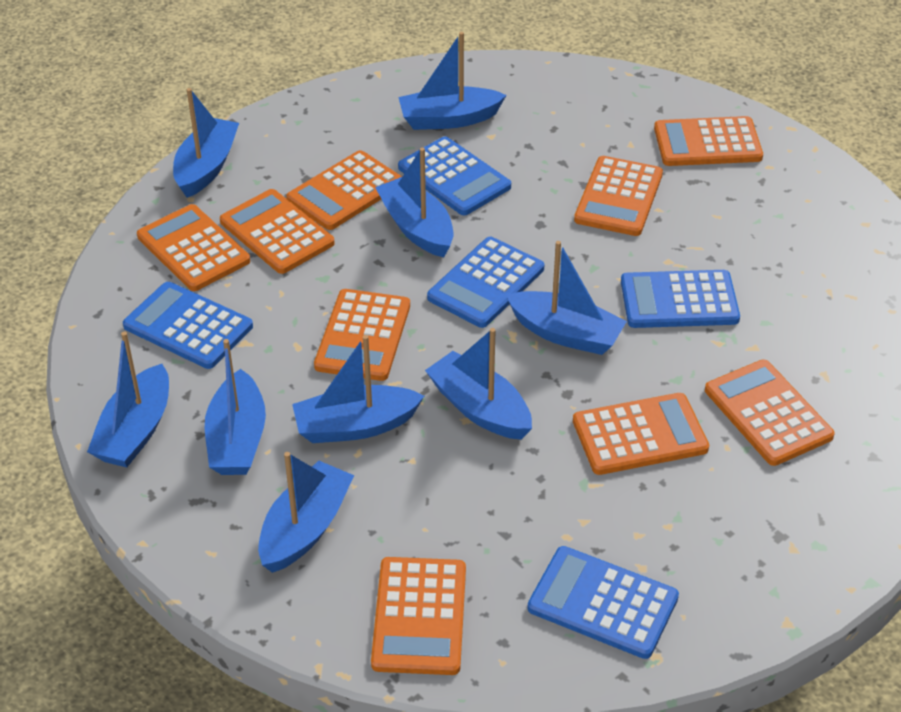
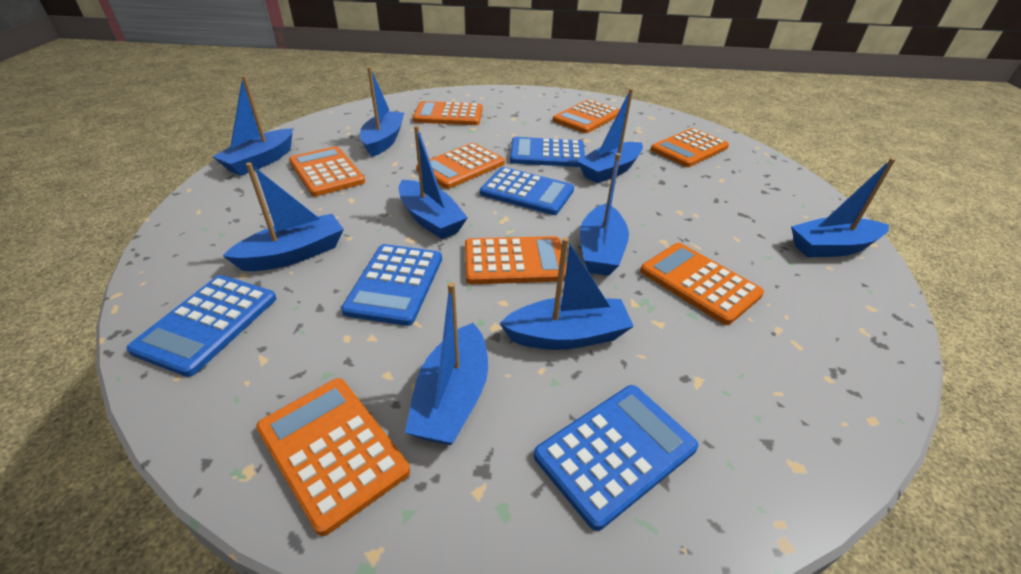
orange calculator: [137,204,250,291] [220,189,335,274] [286,150,402,230] [314,289,410,381] [371,557,466,675] [573,393,709,475] [574,156,663,236] [654,116,763,166] [705,360,835,466] = 9 -> [256,378,410,536] [289,146,365,196] [413,101,482,125] [416,143,505,189] [465,236,567,284] [553,99,620,133] [640,243,764,325] [651,128,729,167] = 8

